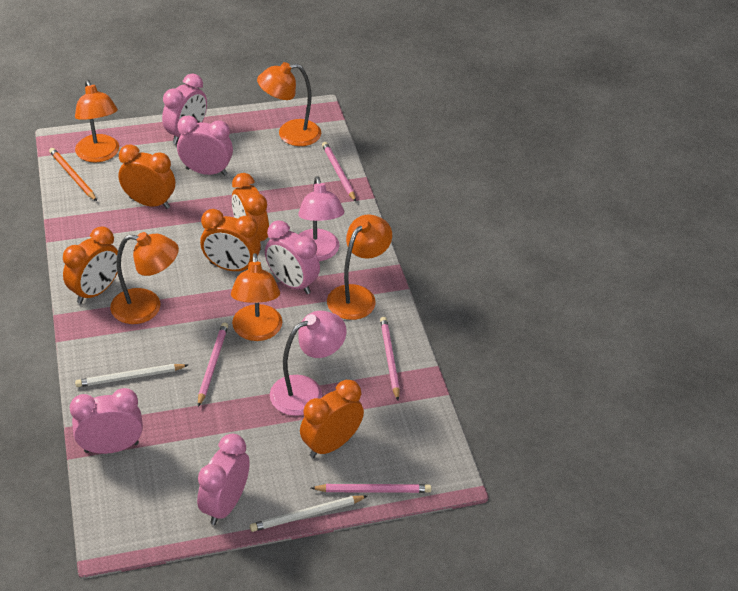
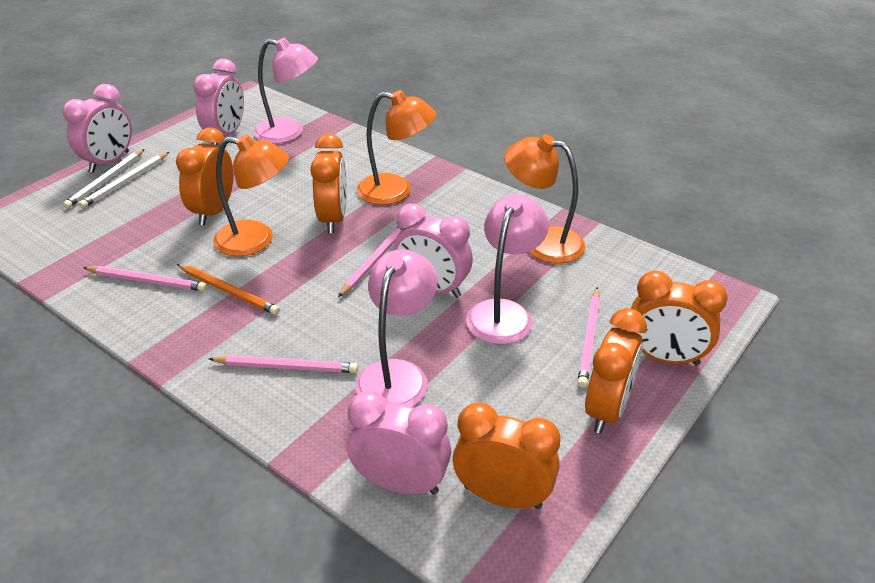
orange lamp: [75,80,119,162] [110,232,179,324] [231,253,282,341] [257,62,321,146] [327,214,392,320] = 5 -> [213,135,289,256] [357,90,436,205] [504,134,585,263] = 3
pink clock: [70,388,143,454] [162,74,207,144] [177,115,233,176] [197,434,250,525] [265,221,320,294] = 5 -> [63,84,132,173] [193,59,244,145] [347,391,451,495] [394,204,473,298] = 4
pink lamp: [270,311,346,416] [298,176,344,261] = 2 -> [254,38,318,144] [356,249,438,407] [466,194,549,344] = 3

